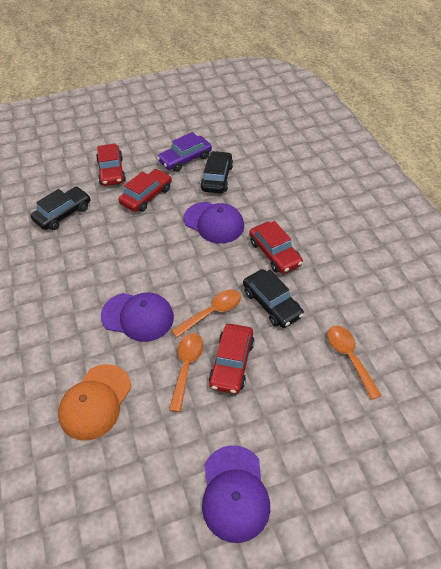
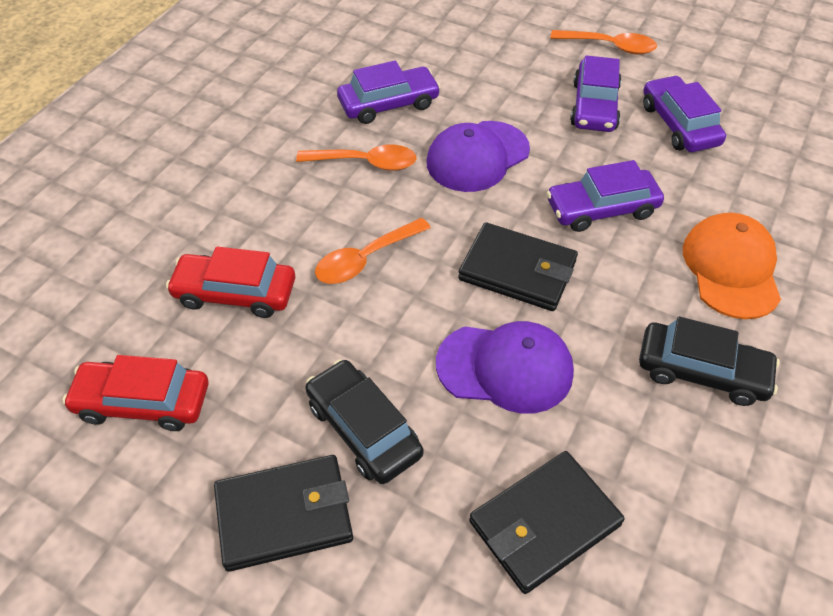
black car: [30,187,90,230] [200,151,233,193] [243,269,304,328] = 3 -> [305,359,423,484] [639,316,780,406] = 2
black wallet: none = 0 -> [214,455,353,572] [458,222,578,311] [469,451,624,594] = 3
purple cap: [101,292,174,342] [184,202,244,244] [202,445,270,543] = 3 -> [426,121,530,192] [436,321,574,414] = 2
purple car: [157,132,212,172] = 1 -> [337,61,441,124] [546,160,664,232] [570,55,622,132] [643,75,726,152] = 4
red car: [96,143,126,186] [119,169,172,212] [209,324,254,394] [249,221,303,274] = 4 -> [63,355,208,431] [166,247,295,318] = 2

